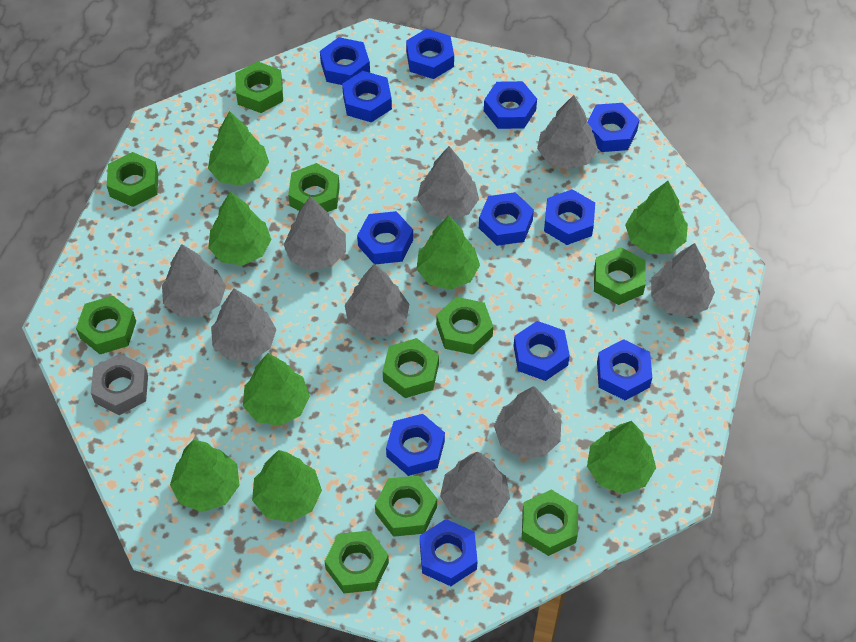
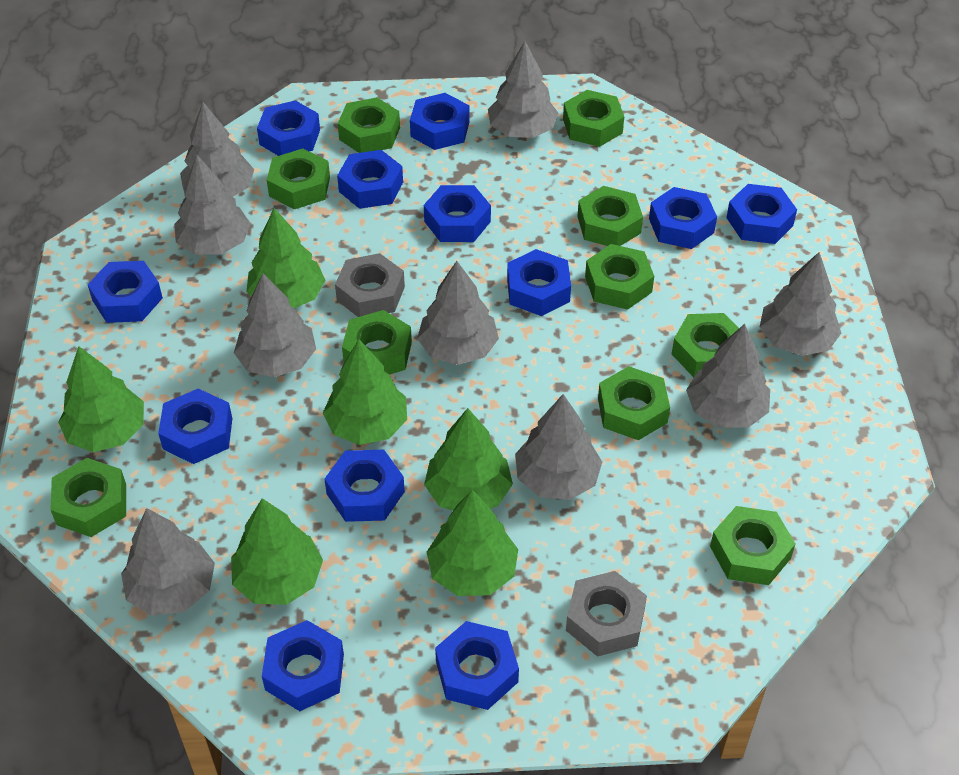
green tree: [170,439,240,512] [208,111,269,186] [208,191,271,266] [243,353,310,426] [252,450,322,522] [416,215,480,290] [587,421,656,494] [625,181,688,254] = 8 -> [58,346,144,452] [231,498,323,605] [247,208,325,308] [323,339,407,445] [424,408,513,511] [427,490,518,596] = 6
grey nut: [91,354,148,415] = 1 -> [335,253,405,317] [566,571,647,657] = 2

